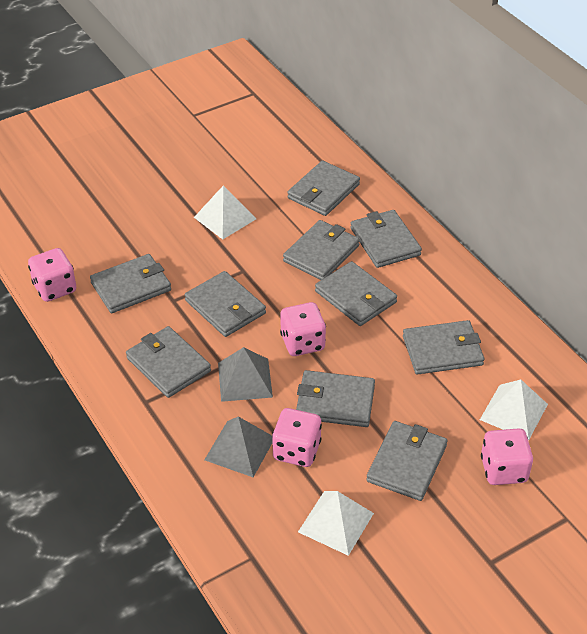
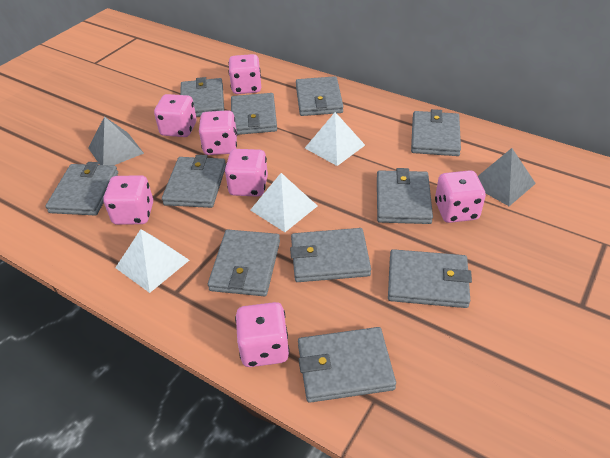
grey wallet: [90,254,171,313] [126,326,211,398] [185,271,266,337] [283,220,360,280] [287,161,360,216] [296,370,375,427] [315,261,397,326] [350,210,422,268] [366,421,448,501] [403,320,484,375] = 10 -> [45,162,118,215] [162,155,226,208] [180,77,224,117] [208,230,280,296] [231,93,277,135] [290,228,371,282] [296,76,343,116] [298,327,396,403] [377,168,433,224] [388,249,472,308] [411,109,461,156] = 11
pink dice: [28,248,76,302] [272,408,322,467] [280,302,326,356] [481,428,533,485] = 4 -> [103,175,153,225] [154,94,196,137] [199,110,237,155] [225,149,268,197] [228,54,261,94] [235,302,289,367] [435,170,486,223] = 7

